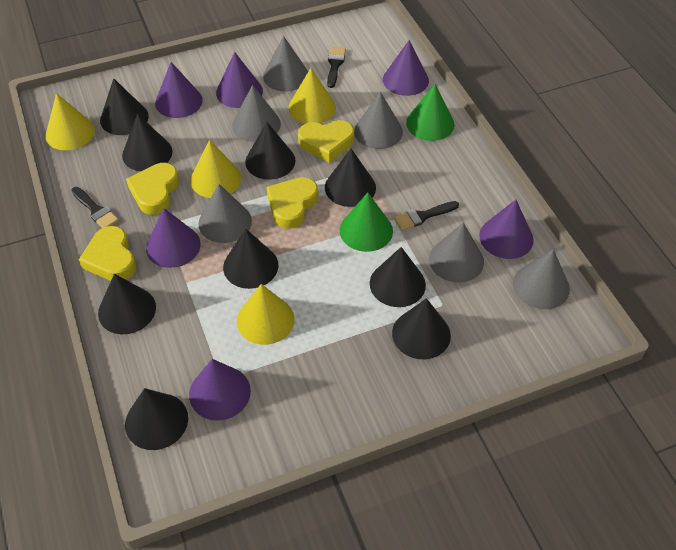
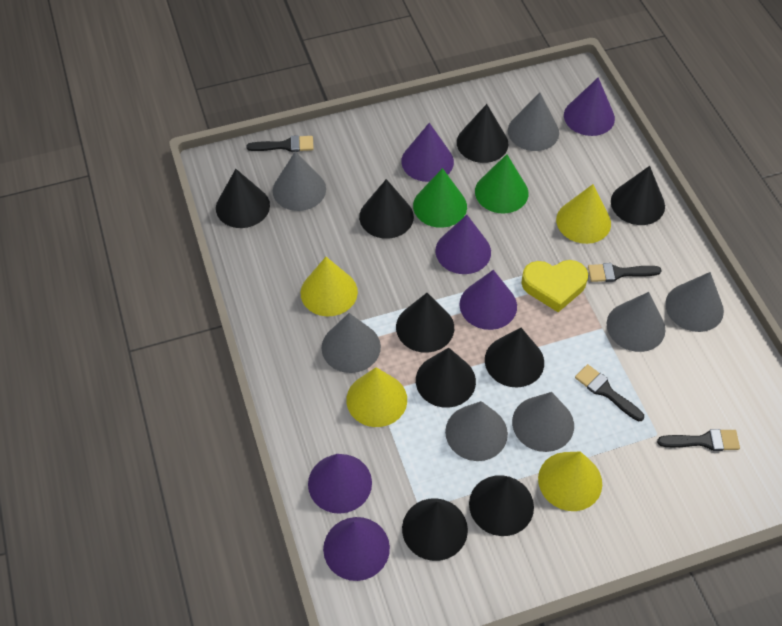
black brush: [71,187,119,228] [327,47,346,88] [394,201,459,230] = 3 -> [246,135,314,152] [575,364,644,421] [588,263,662,282] [657,429,740,451] = 4
grey cone: [199,184,252,243] [232,85,281,142] [263,36,308,91] [354,92,403,149] [429,223,484,283] [513,249,570,309] = 6 -> [273,152,326,211] [322,313,381,373] [445,401,508,461] [508,93,559,151] [512,392,574,452] [607,292,666,352] [665,272,724,332] = 7
yellow heart: [79,226,136,281] [126,163,179,215] [267,177,318,229] [298,120,354,163] = 4 -> [521,260,588,312] = 1

